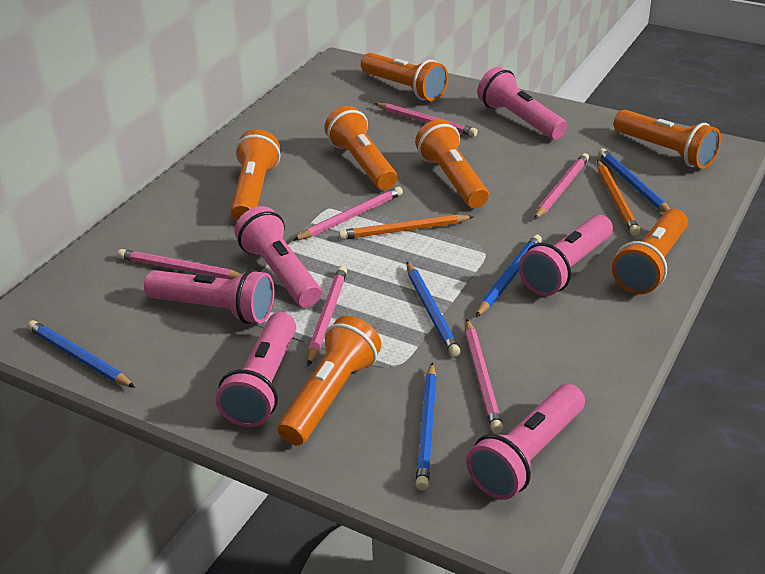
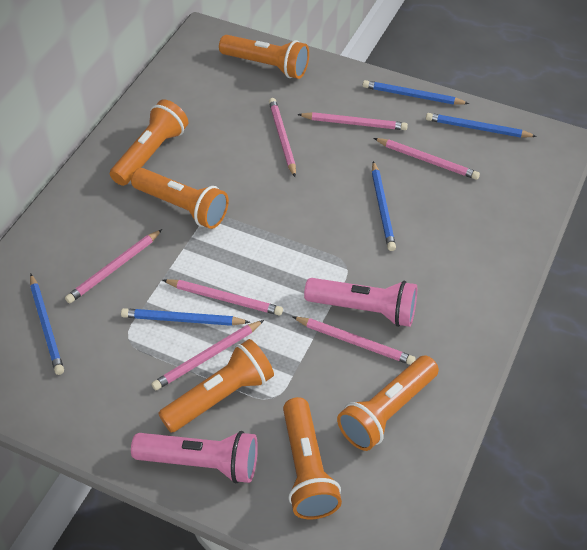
orange flashlight: [230,129,280,221] [278,316,381,445] [325,106,397,190] [361,53,448,101] [415,119,489,208] [612,209,688,294] [614,110,721,169] = 7 -> [110,99,188,186] [131,168,229,229] [158,339,274,433] [219,35,309,79] [283,397,342,519] [337,356,439,451] = 6
orange pencil: [339,214,474,240] [597,160,640,236] = 2 -> none = 0
pink flashlight: [144,269,274,324] [216,312,296,427] [234,206,321,307] [466,384,585,500] [477,67,567,140] [519,215,613,296] = 6 -> [131,431,258,484] [304,278,417,327] = 2
pink pencil: [117,249,241,280] [293,186,403,241] [307,266,347,366] [374,103,478,137] [465,319,503,433] [534,153,589,220] = 6 -> [65,229,162,303] [151,320,264,390] [163,279,283,316] [269,98,296,177] [293,317,416,365] [297,112,408,130] [374,138,480,180] = 7

